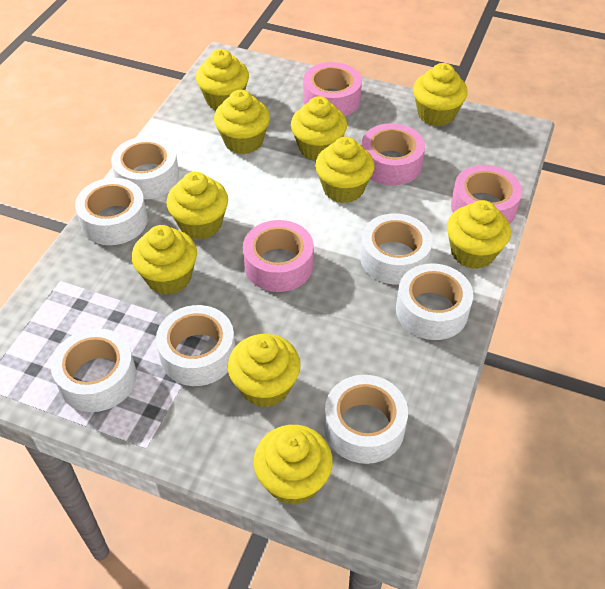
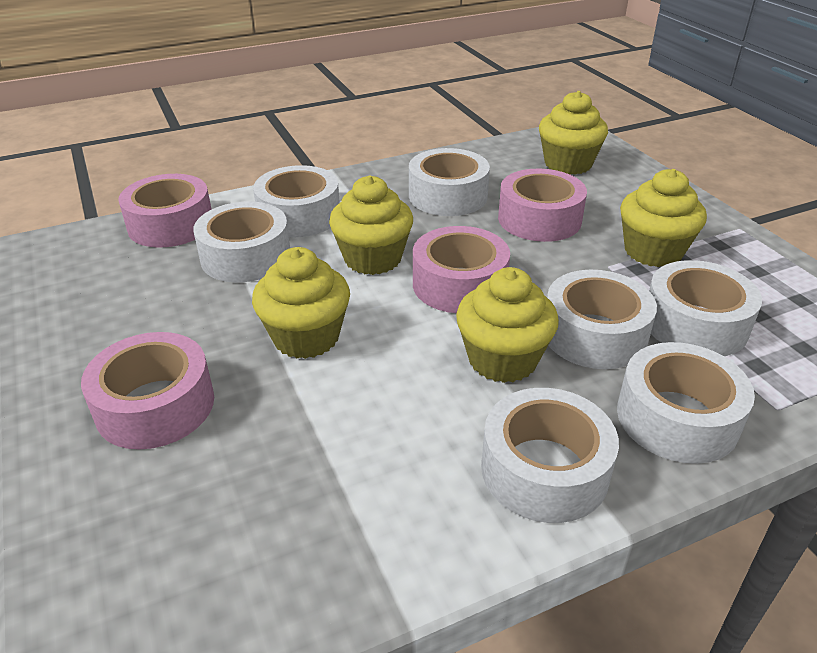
yellow cupcake: [132,225,197,295] [166,172,228,240] [196,49,249,110] [214,90,270,154] [228,334,301,407] [253,425,333,505] [291,96,347,161] [315,137,375,203] [413,63,468,127] [447,200,511,269] = 10 -> [252,247,350,359] [329,176,413,275] [456,267,559,383] [539,91,608,175] [620,169,707,267] = 5

